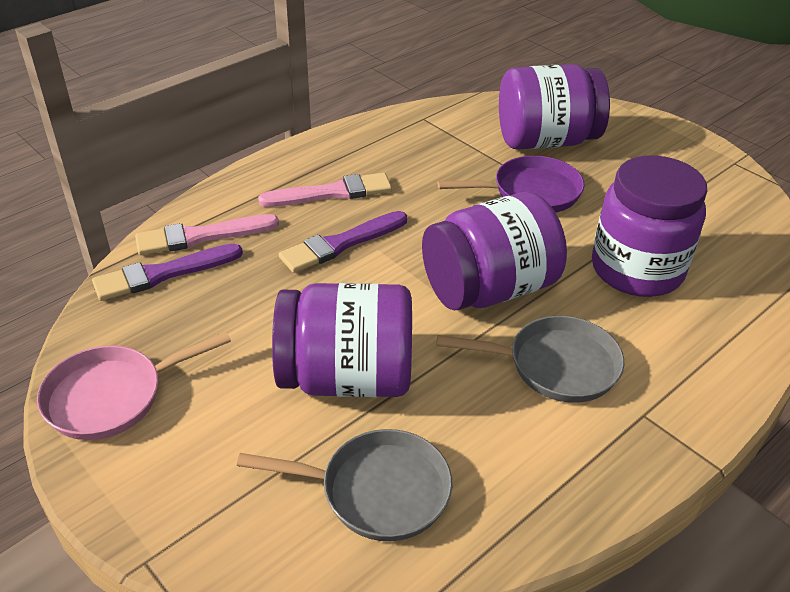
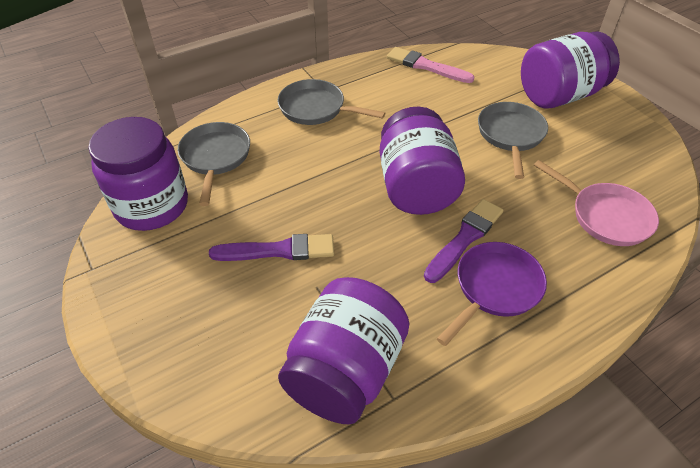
grey pan: [237,429,452,541] [437,316,624,403] = 2 -> [178,122,250,206] [278,79,385,125] [478,102,548,179] = 3
pink brush: [135,214,279,255] [258,173,392,207] = 2 -> [387,47,474,83] = 1

